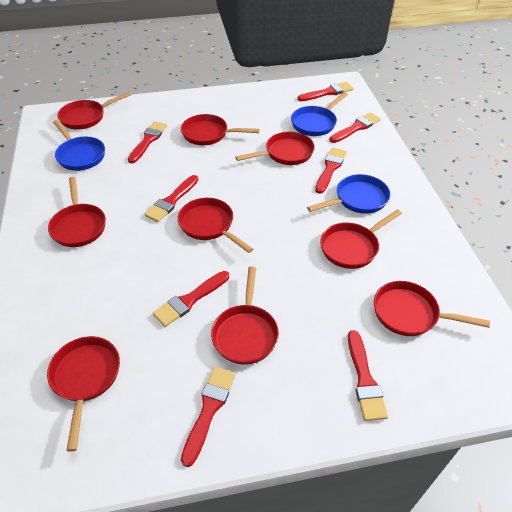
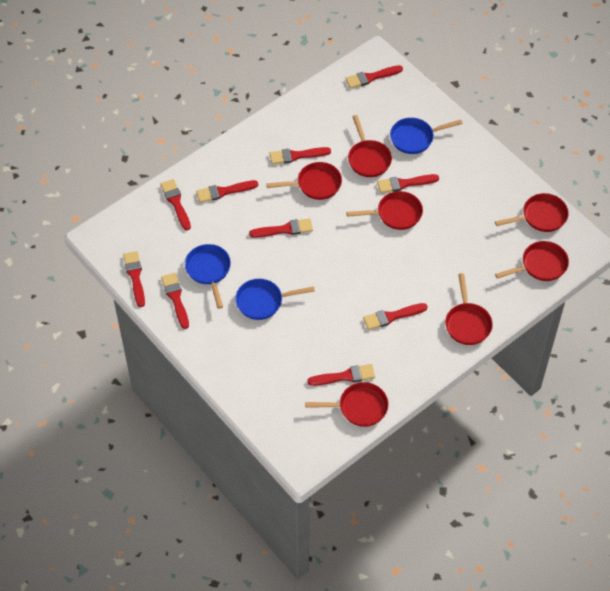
red brush: [128,121,167,163] [144,175,198,222] [153,271,229,327] [181,367,236,467] [297,82,353,101] [315,147,347,194] [329,112,381,143] [348,330,388,421] = 8 -> [123,251,145,307] [161,179,191,230] [161,273,189,329] [196,180,258,203] [249,218,313,238] [270,147,331,164] [307,364,375,386] [345,65,403,89] [363,303,428,330] [377,174,439,193] = 10
red pan: [47,336,120,452] [48,177,106,247] [57,92,131,130] [178,198,253,253] [181,114,260,145] [211,266,279,365] [235,132,315,165] [320,209,402,269] [374,281,490,336] = 9 -> [267,162,342,200] [305,382,389,427] [347,191,423,230] [348,115,392,177] [445,273,493,345] [495,193,569,232] [495,241,569,281] = 7

